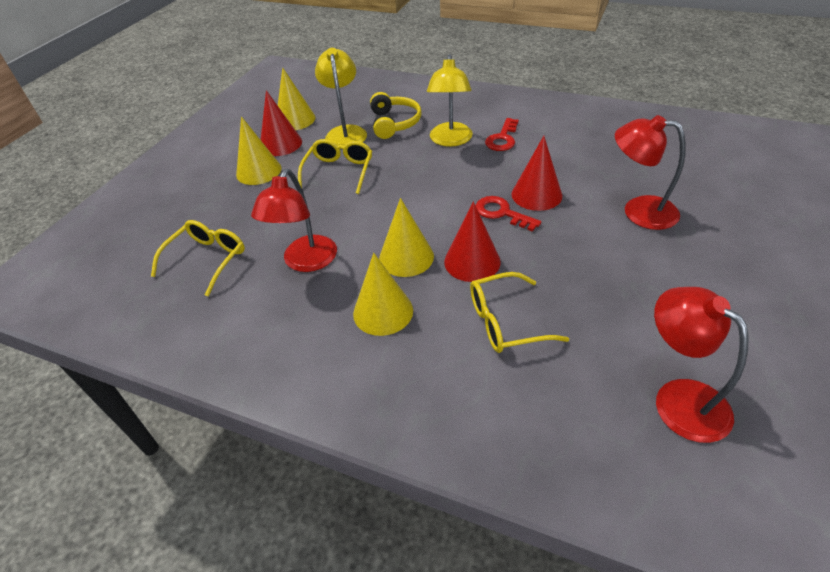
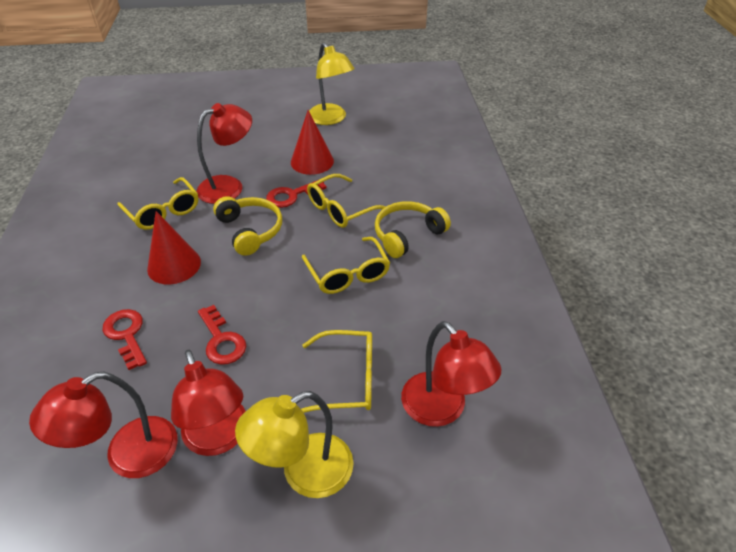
red cone: [261,90,302,156] [444,202,501,282] [512,136,562,211] = 3 -> [147,211,201,285] [291,110,334,175] = 2
red key: [475,196,541,232] [485,118,519,151] = 2 -> [102,309,147,370] [198,305,246,365] [266,180,327,208] = 3
red lamp: [251,169,337,272] [615,115,686,230] [654,287,749,443] = 3 -> [29,372,178,478] [171,350,246,456] [197,103,252,204] [401,321,501,427] = 4
yellow cone: [236,116,281,185] [278,67,315,130] [353,253,413,336] [379,198,434,277] = 4 -> none = 0
yellow glasses: [151,220,245,296] [298,139,372,194] [470,272,569,353] = 3 -> [117,177,198,230] [301,330,372,413] [302,237,390,294] [307,174,386,228] = 4
yellow headphones: [370,92,421,139] = 1 -> [213,196,282,256] [375,201,451,258] = 2

